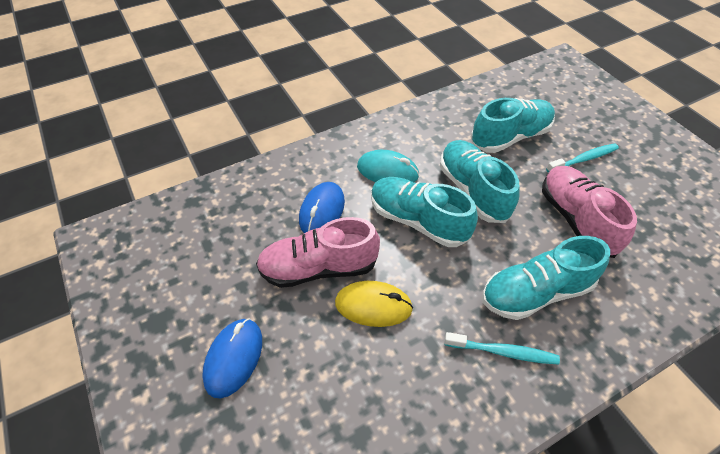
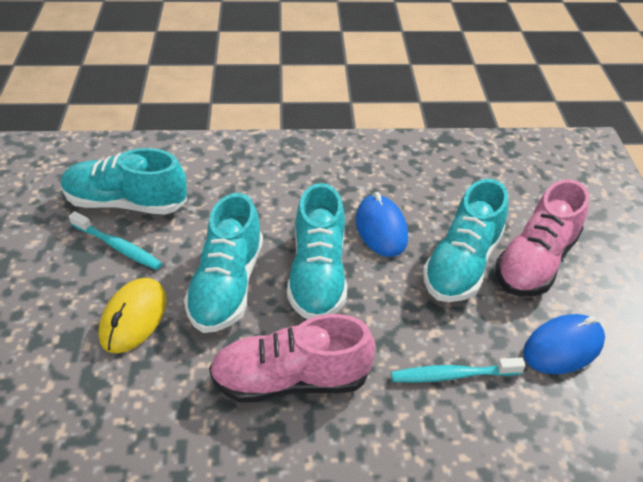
turquoise mouse: [357,150,419,182] = 1 -> none = 0

